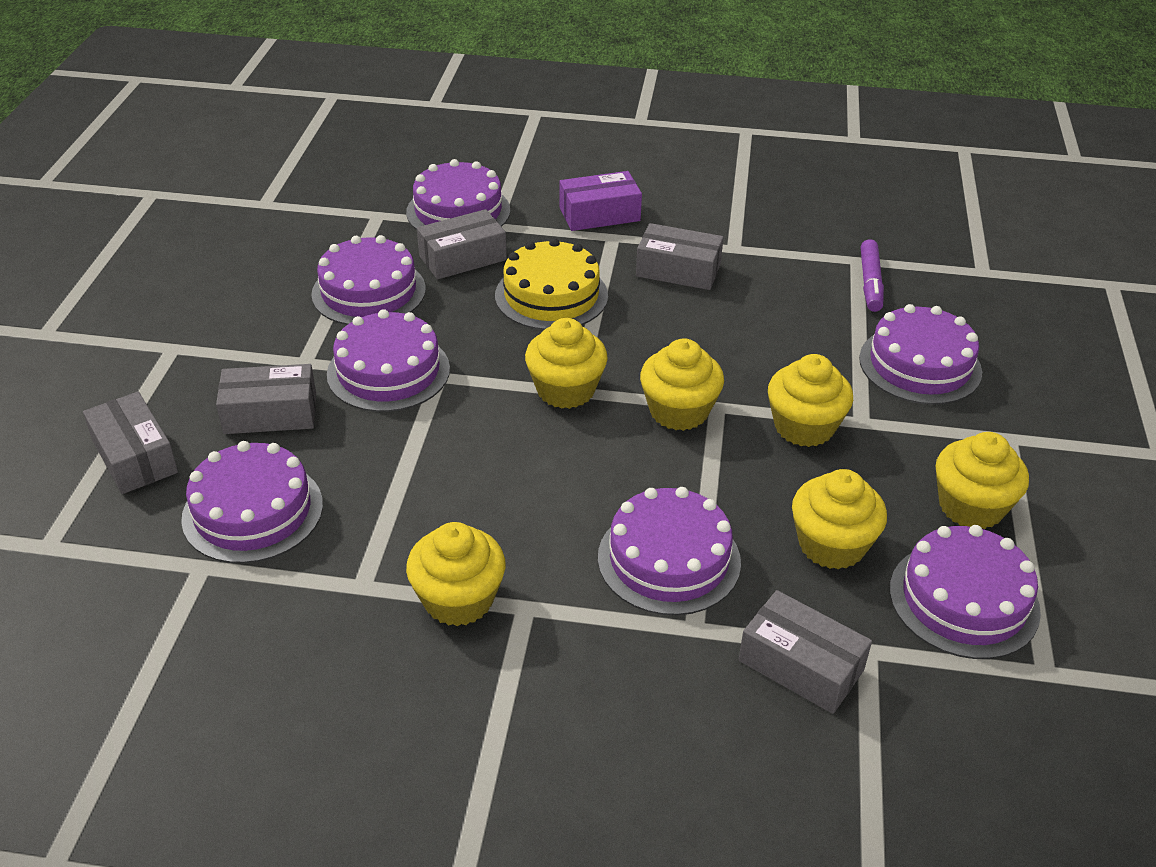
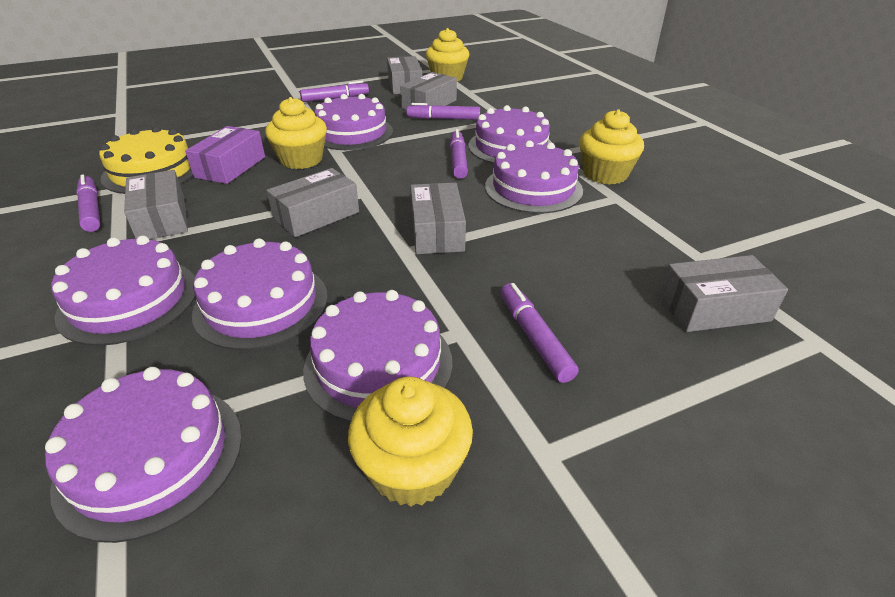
grey box: [83,392,178,494] [216,364,316,434] [417,209,507,279] [636,223,724,290] [739,590,872,714] = 5 -> [124,170,188,239] [267,168,359,237] [387,56,422,94] [400,72,457,110] [410,183,466,254] [659,255,788,332] = 6
purple marker: [861,239,884,312] = 1 -> [76,174,100,232] [300,81,369,102] [406,103,480,120] [450,129,468,179] [501,283,579,383] = 5
yellow cupcake: [406,522,506,626] [525,318,608,409] [640,338,724,431] [768,354,853,447] [792,469,887,570] [936,432,1029,529] = 6 -> [265,97,327,169] [348,376,473,507] [426,28,469,82] [579,109,644,185] = 4

